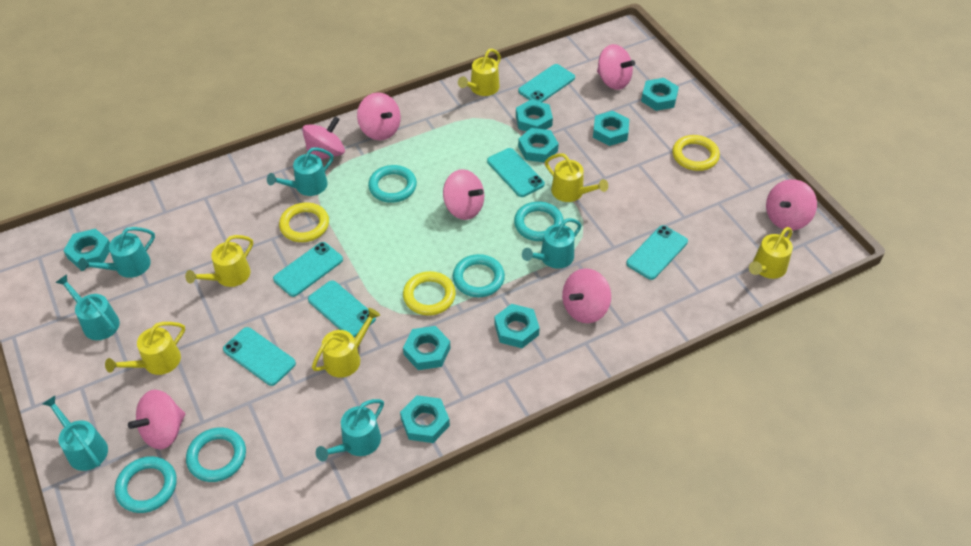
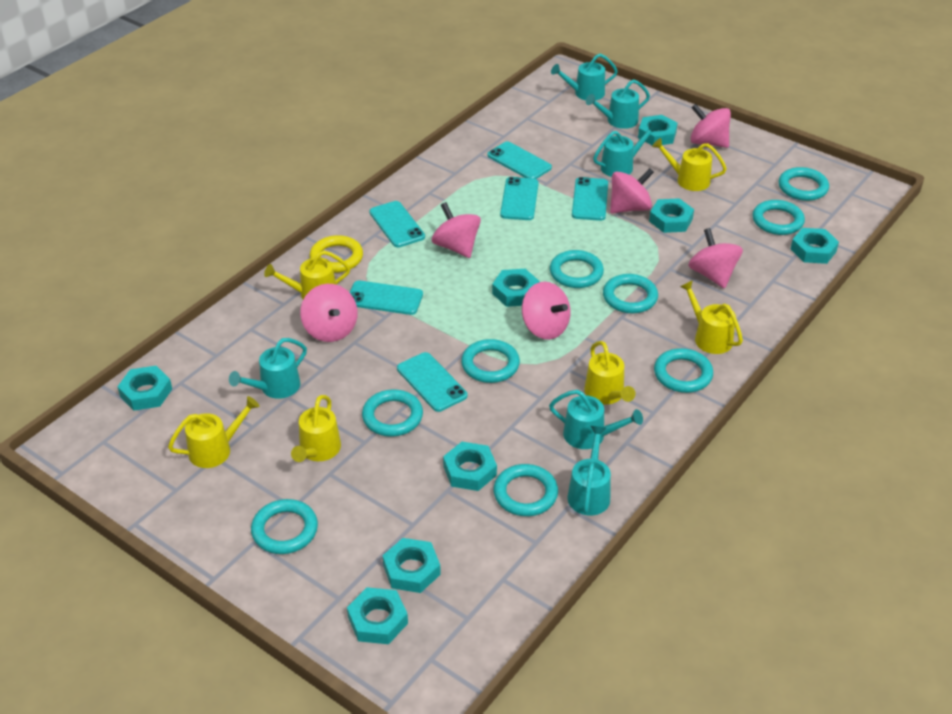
pink spinning top: [128,390,185,450] [302,116,345,160] [357,93,401,140] [443,169,484,220] [562,268,611,323] [597,44,635,90] [766,179,817,230] = 7 -> [300,284,358,342] [432,202,481,258] [522,282,570,340] [610,168,654,213] [688,228,743,289] [690,104,731,148] = 6
turquoise ring: [115,456,177,513] [186,427,246,482] [368,165,417,203] [453,254,505,297] [514,202,564,241] = 5 -> [251,499,318,554] [362,389,423,437] [461,339,520,383] [494,464,558,516] [550,250,604,288] [603,274,658,313] [654,348,713,393] [753,200,805,235] [778,167,829,201] = 9
yellow ring: [279,203,329,242] [403,271,456,316] [672,135,720,171] = 3 -> [310,235,363,273] = 1

